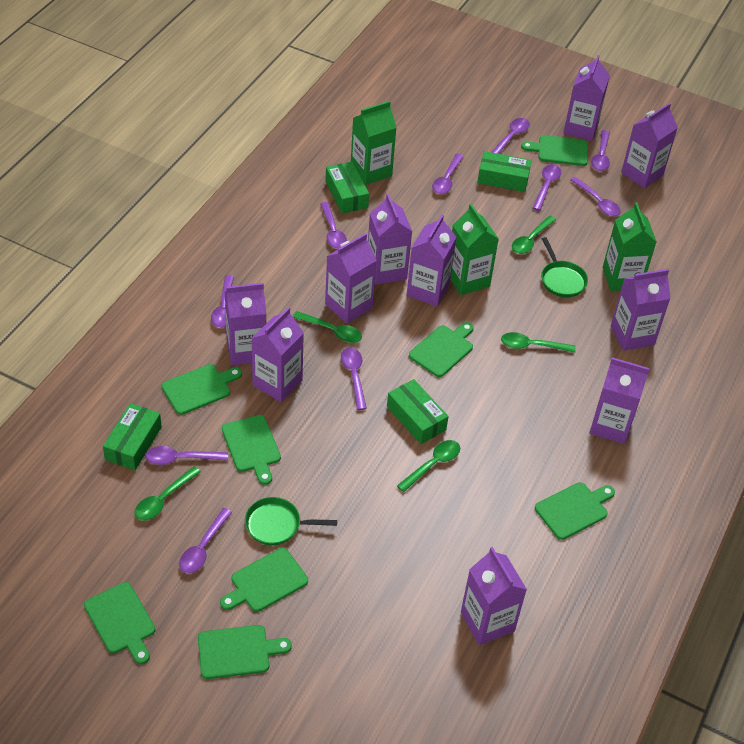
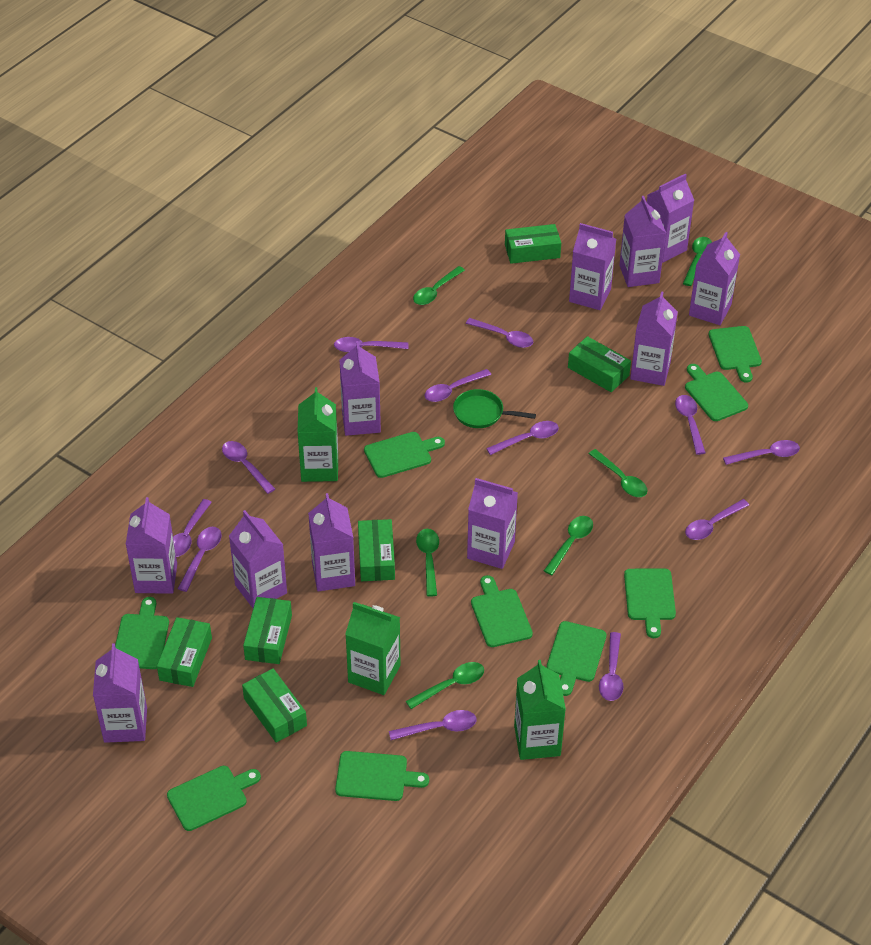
green box: [103,403,162,470] [326,162,369,213] [387,379,449,444] [477,151,532,192] = 4 -> [157,617,212,687] [242,668,307,743] [243,597,292,664] [358,519,395,581] [505,224,561,264] [568,336,631,392] = 6
green cutting board: [84,582,155,664] [161,364,242,415] [198,625,292,679] [220,548,308,612] [222,415,281,485] [409,322,474,377] [521,135,588,166] [535,482,615,540] = 8 -> [115,597,169,669] [167,766,261,831] [335,751,429,801] [364,432,445,478] [471,575,533,647] [547,621,606,696] [624,569,676,638] [685,364,748,421] [709,326,762,383] = 9
green pan: [245,497,337,545] [541,237,588,297] = 2 -> [453,389,536,428] = 1
green spoon: [134,466,201,521] [293,311,362,343] [397,440,460,492] [501,332,576,353] [512,216,556,254] = 5 -> [406,662,484,709] [413,266,465,305] [416,529,439,597] [544,516,593,575] [589,449,647,497] [683,237,712,286] = 6
purple carton: [225,283,266,365] [252,307,304,402] [325,233,377,324] [368,194,412,284] [407,215,456,306] [461,547,527,645] [564,55,610,141] [589,357,650,444] [611,269,671,351] [621,103,678,188] = 10 -> [93,643,147,743] [126,497,177,594] [229,510,287,608] [308,493,355,591] [339,341,381,436] [467,478,518,569] [569,223,616,310] [619,196,666,287] [630,291,678,386] [647,174,694,263] [689,232,740,325] = 11
purple spoon: [145,446,228,465] [179,508,232,573] [211,275,234,328] [320,202,347,249] [341,347,367,410] [432,154,464,194] [491,118,530,154] [533,164,561,211] [570,177,621,216] [591,130,610,171] = 10 -> [173,499,212,557] [178,527,222,592] [222,441,275,494] [334,337,408,352] [389,710,476,740] [425,369,491,402] [466,318,533,348] [486,421,559,455] [599,632,623,701] [675,395,706,455] [685,499,749,540] [723,440,800,465] = 12

